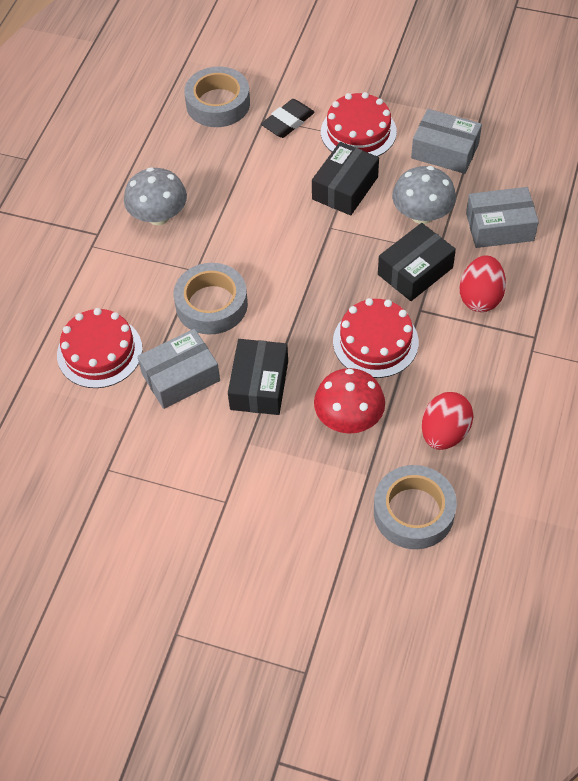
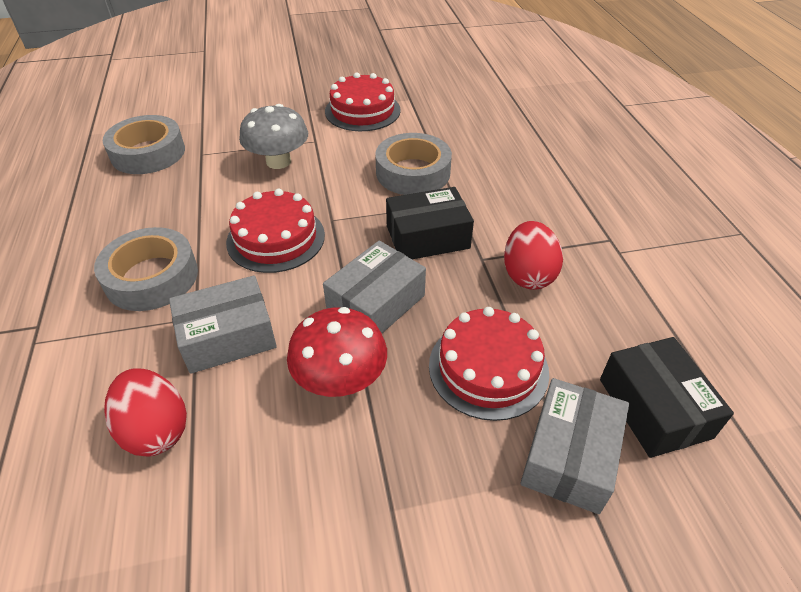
black box: [228,339,288,415] [312,142,379,215] [378,223,456,301] = 3 -> [386,187,474,259] [600,337,734,458] = 2
black eraser: [261,99,315,138] = 1 -> none = 0
grey mushroom: [124,167,187,225] [392,166,456,224] = 2 -> [239,104,308,169] = 1

